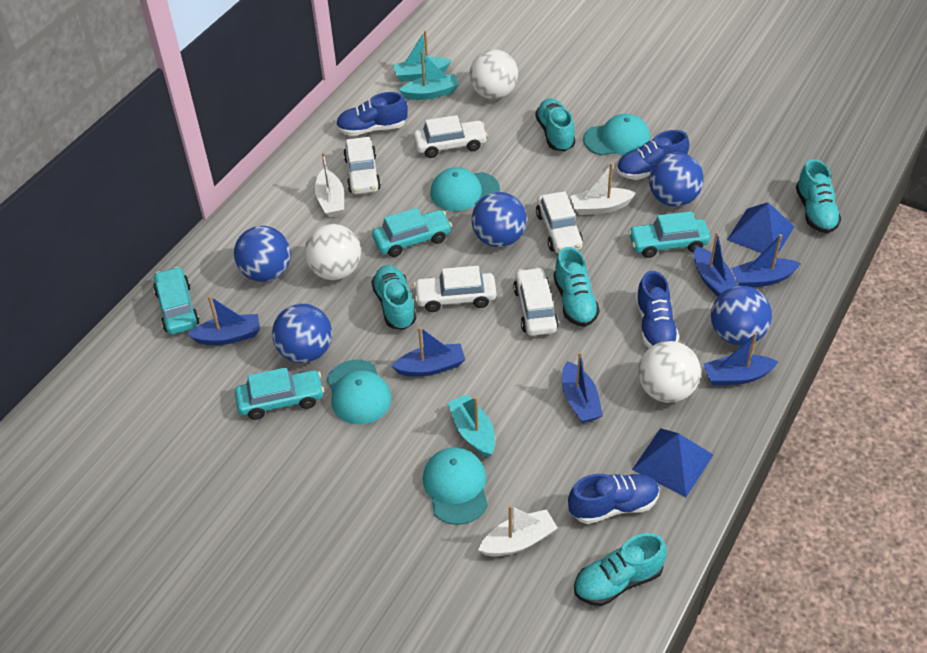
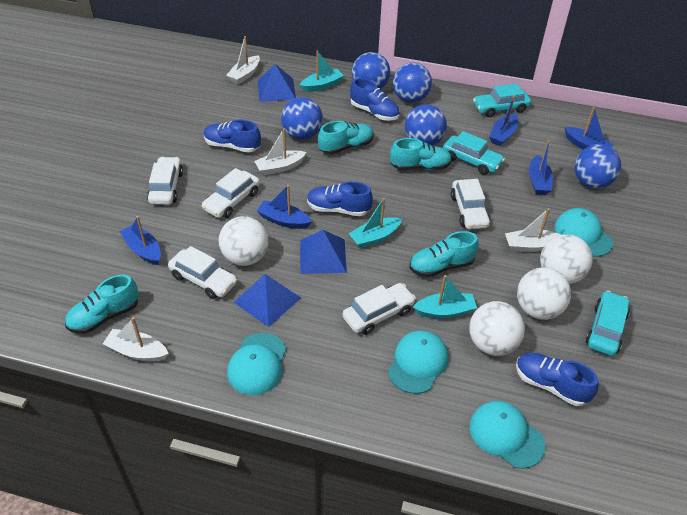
blue boat: [187,296,260,345] [391,327,466,377] [562,352,603,423] [694,232,738,297] [704,333,778,385] [731,234,801,287] = 6 -> [120,216,161,265] [257,185,312,229] [489,95,518,146] [529,140,553,195] [564,107,614,150] = 5
blue pyramid: [632,428,713,497] [727,202,795,258] = 2 -> [233,274,301,327] [258,64,296,102] [300,230,347,274] = 3
turquoise car: [153,267,199,334] [235,367,324,420] [372,208,452,257] [628,211,710,258] = 4 -> [443,131,505,175] [473,83,531,117] [586,290,630,356] = 3
turquoise shoe: [372,265,416,330] [536,98,575,151] [553,247,600,327] [574,533,667,606] [796,159,841,233] = 5 -> [65,275,139,334] [318,121,374,154] [390,138,452,170] [409,231,479,277] = 4
white ball: [304,224,361,280] [469,49,518,99] [638,341,701,403] = 3 -> [218,216,268,266] [469,301,525,356] [517,267,571,320] [540,234,592,284] = 4
white boat: [315,152,344,217] [478,505,557,556] [570,163,636,215] = 3 -> [103,317,169,361] [226,36,260,84] [254,128,306,175] [505,208,560,252] = 4

